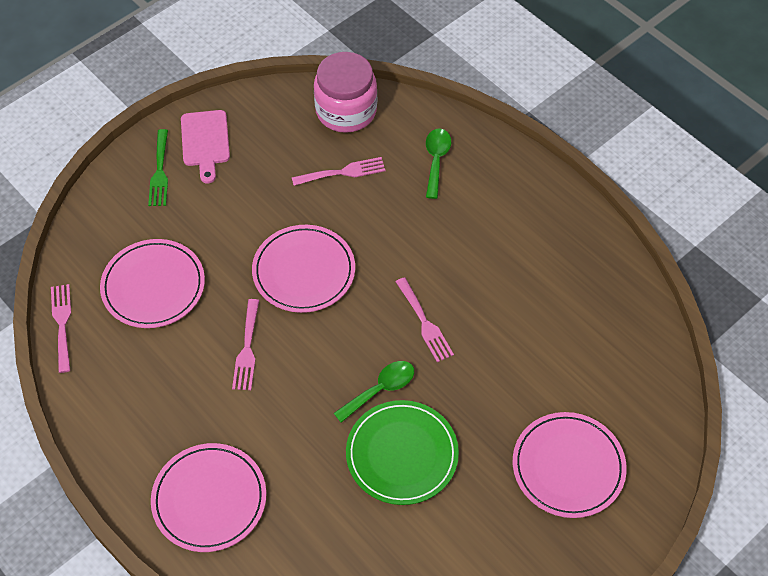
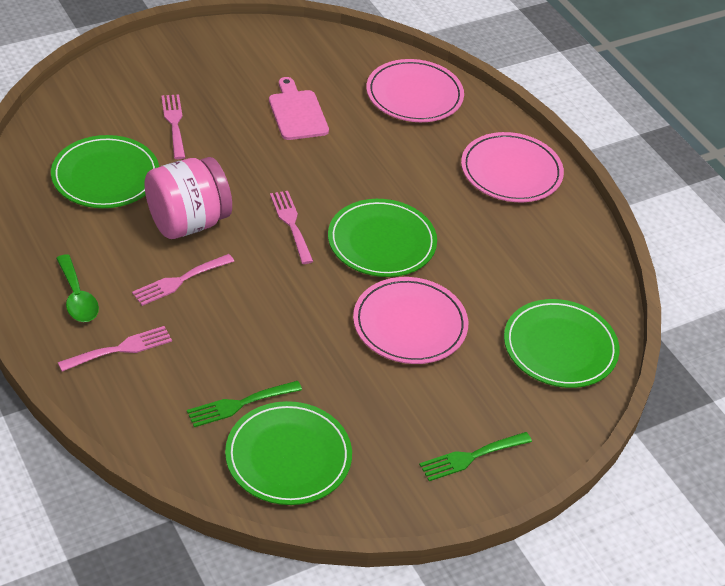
green fork: [148,129,168,206] = 1 -> [187,381,302,427] [419,432,532,481] = 2
green plate: [346,400,459,505] = 1 -> [51,135,159,208] [225,401,352,505] [328,199,437,277] [504,299,620,388] = 4
green spoon: [334,361,414,423] [426,128,451,199] = 2 -> [56,254,99,322] = 1
pink plate: [100,239,205,328] [151,443,266,552] [252,225,355,313] [513,412,627,518] = 4 -> [353,277,468,364] [366,59,464,122] [461,132,564,202] = 3

